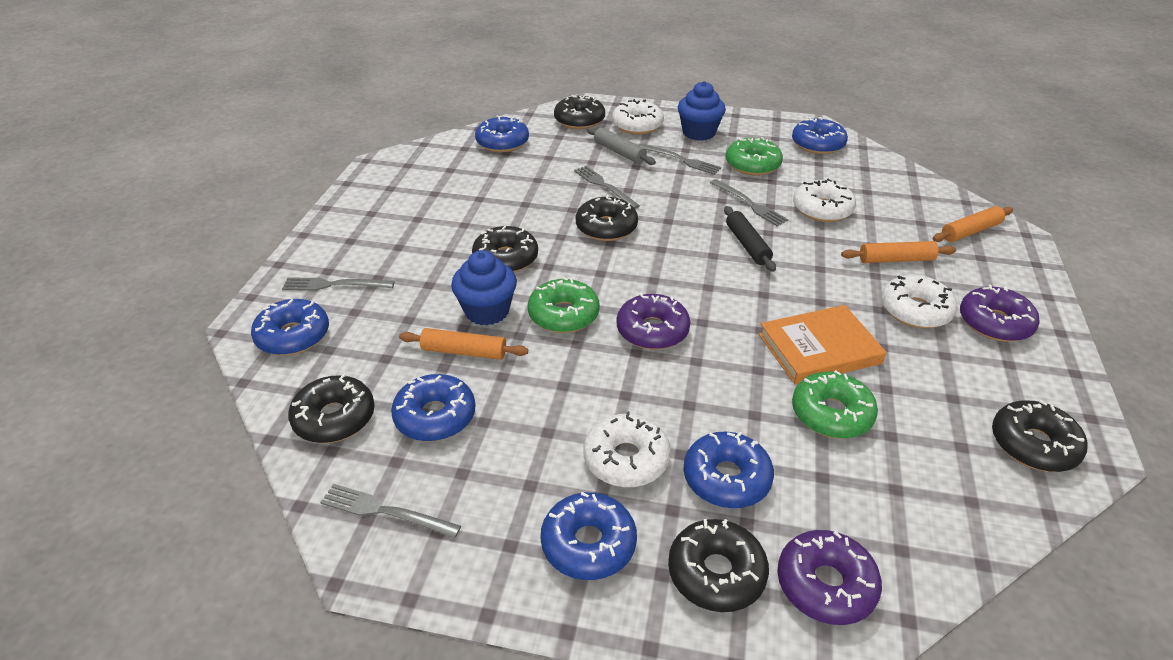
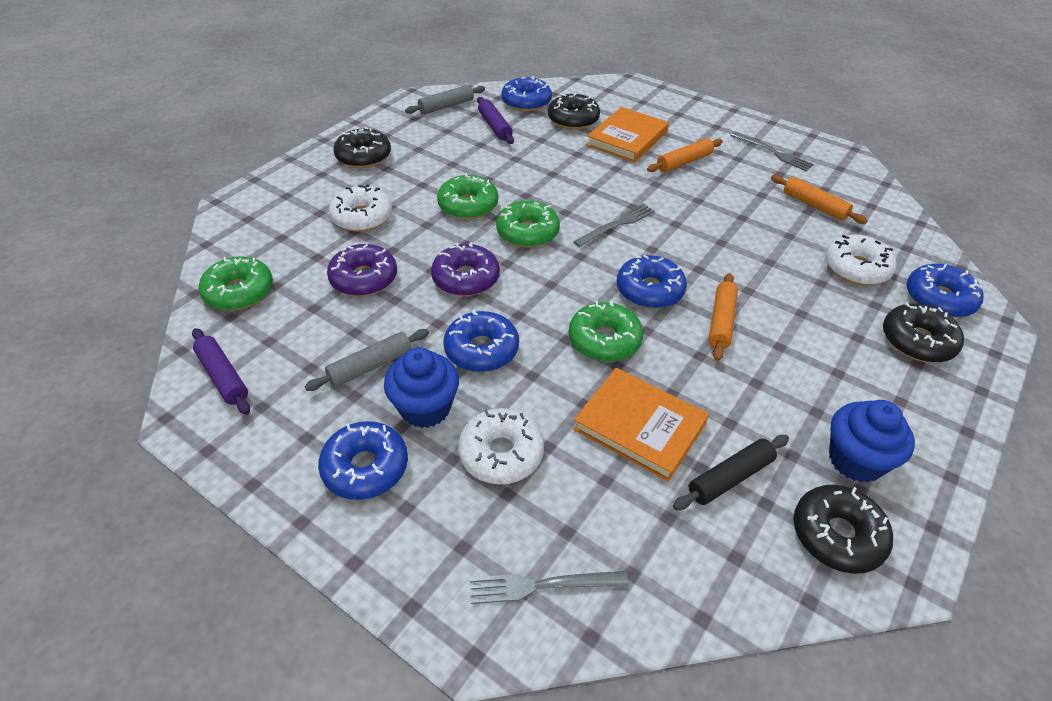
black donut: [288,374,375,443] [472,226,538,272] [554,95,605,129] [576,195,638,241] [668,519,769,612] [992,400,1088,472] = 6 -> [333,127,391,168] [548,93,600,130] [793,485,893,574] [883,303,964,363] = 4
blue donut: [251,299,329,356] [391,374,475,442] [475,115,529,152] [540,492,637,580] [683,432,774,508] [792,117,848,154] = 6 -> [318,421,408,500] [443,310,519,372] [501,76,552,112] [617,255,687,309] [906,264,984,318] = 5
green donut: [528,277,600,333] [726,137,783,176] [792,370,878,439] = 3 -> [199,256,273,311] [437,173,498,219] [496,200,560,248] [569,301,643,362] = 4
grey fork: [282,277,395,291] [320,484,461,538] [574,166,640,209] [639,144,721,175] [710,179,789,226] = 5 -> [470,571,628,604] [573,203,655,247] [730,132,814,171] = 3
grey rolling pin: [586,127,656,165] = 1 -> [304,329,429,391] [405,85,485,114] = 2
orange book: [759,305,886,384] = 1 -> [573,368,709,482] [586,107,669,163] = 2
purple donut: [617,293,690,350] [777,530,882,625] [960,284,1040,342] = 3 -> [327,244,397,296] [431,242,500,296] = 2
purple rolling pin: none = 0 -> [192,328,250,415] [477,97,514,144] = 2
white donut: [583,411,671,487] [612,99,664,135] [793,179,856,222] [881,275,957,328] = 4 -> [329,184,392,232] [458,408,544,484] [825,234,897,285] = 3

